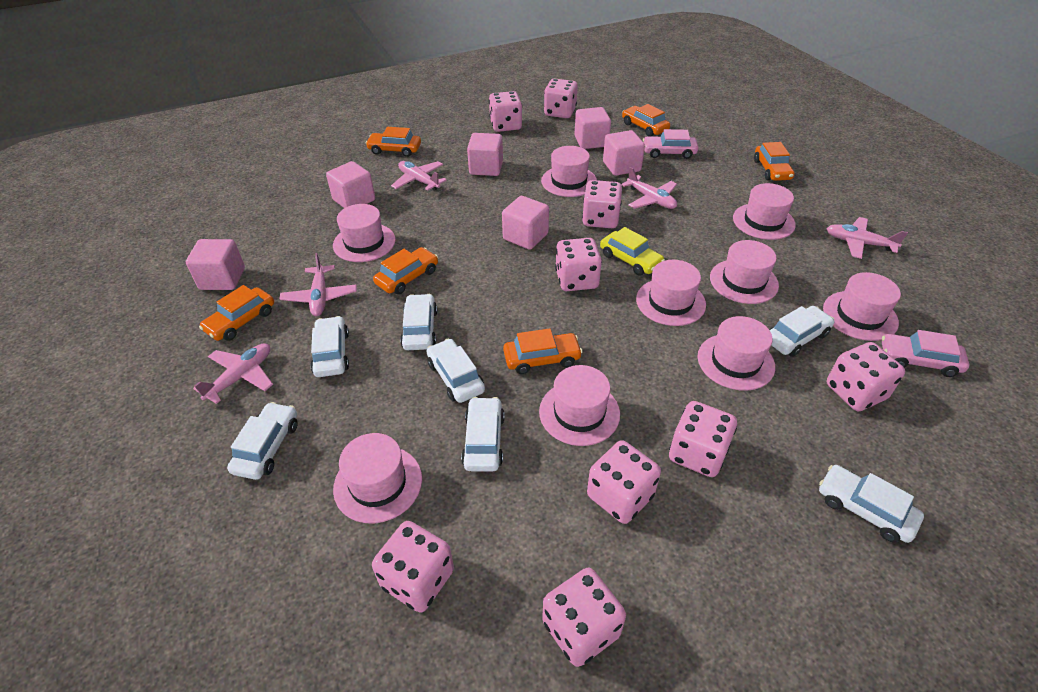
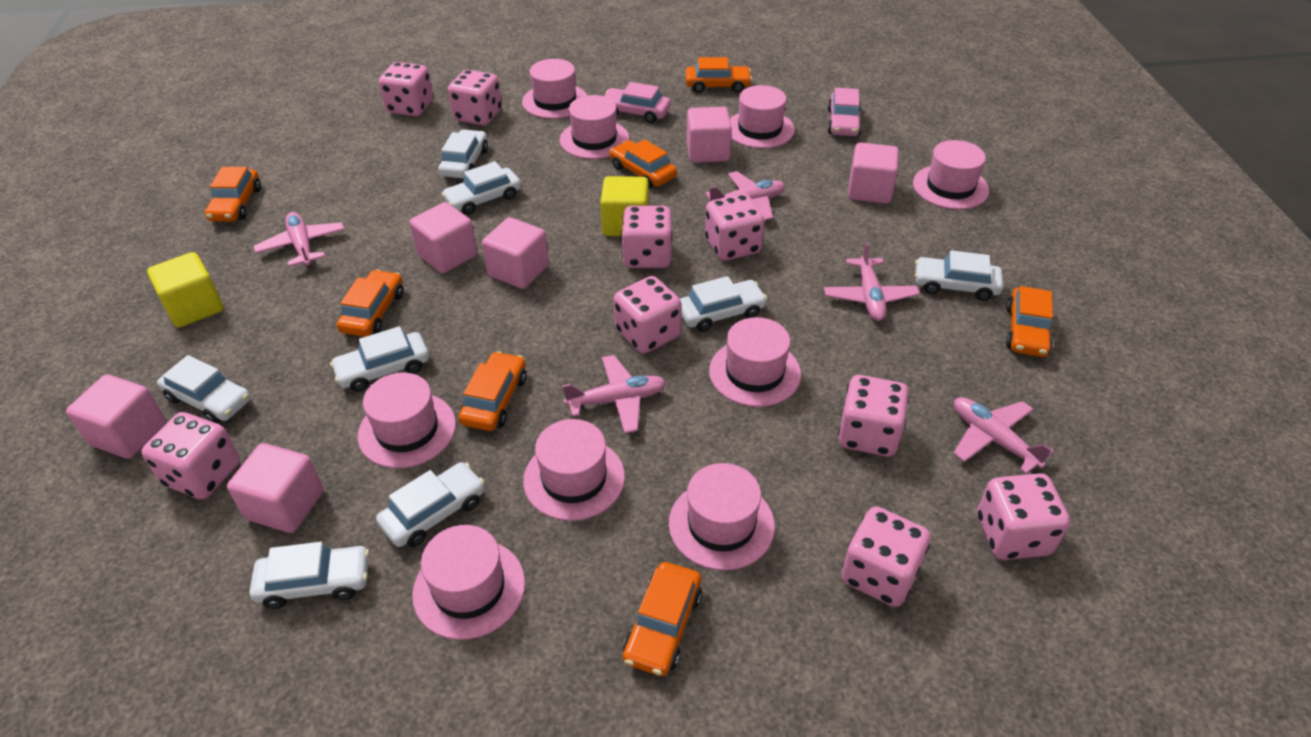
orange car: [199,285,274,341] [365,127,421,157] [373,247,438,294] [503,328,583,374] [622,104,670,136] [754,142,794,181] = 6 -> [205,167,261,221] [337,270,403,337] [458,351,526,431] [610,139,677,188] [623,562,702,676] [686,57,752,93] [1006,286,1053,357] = 7
white car: [227,402,298,480] [310,316,349,377] [400,294,438,350] [427,339,485,403] [461,397,505,471] [769,306,834,357] [819,465,924,543] = 7 -> [157,355,251,423] [250,542,369,609] [330,326,429,392] [376,462,485,547] [438,129,488,178] [441,161,521,215] [680,276,767,332] [915,250,1003,301] = 8
yellow car: [600,227,665,275] = 1 -> none = 0
yellow cube: none = 0 -> [147,252,224,328] [600,176,649,236] = 2

